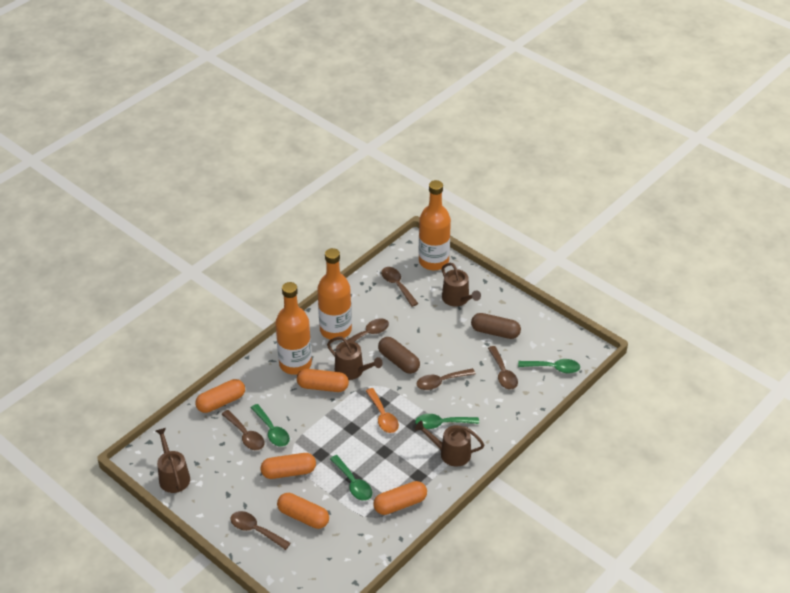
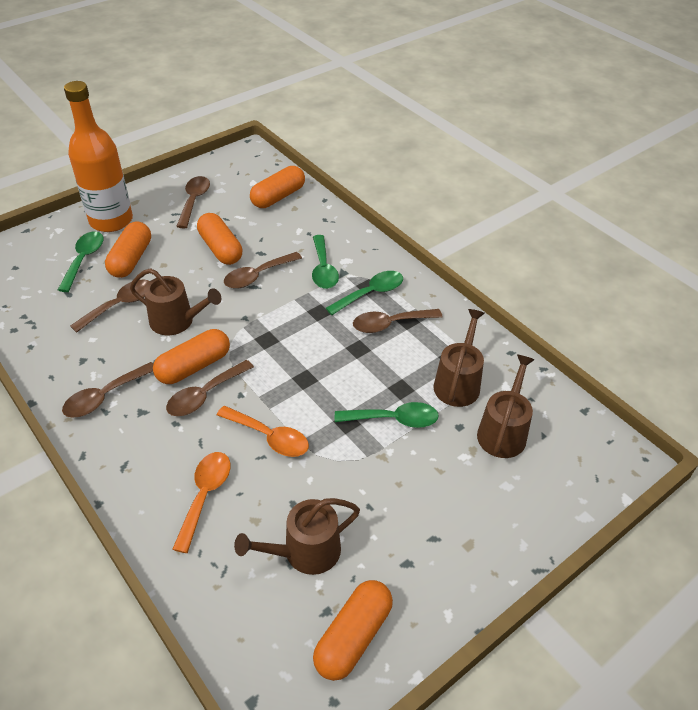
brown capsule: [378,337,420,374] [471,313,521,339] = 2 -> none = 0
orange bottle: [275,282,312,375] [317,248,352,340] [419,180,451,270] = 3 -> [64,81,133,232] = 1
orange spoon: [366,388,399,433] = 1 -> [172,452,231,553] [217,406,309,457] = 2

